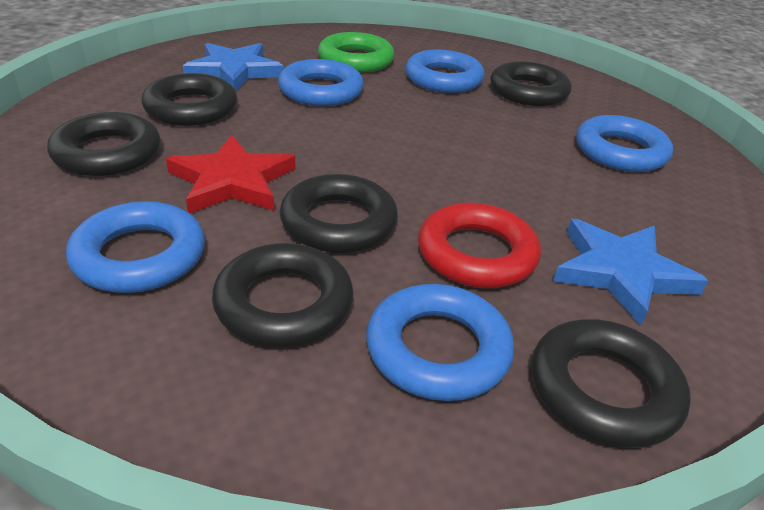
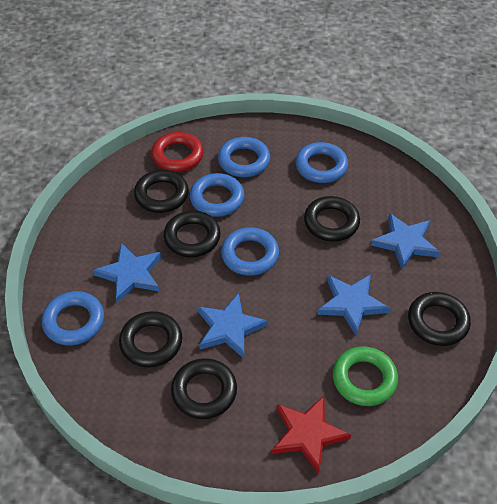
blue star: [183,43,283,91] [553,219,708,325] = 2 -> [93,243,161,303] [197,293,268,358] [317,274,390,335] [371,213,440,270] = 4

